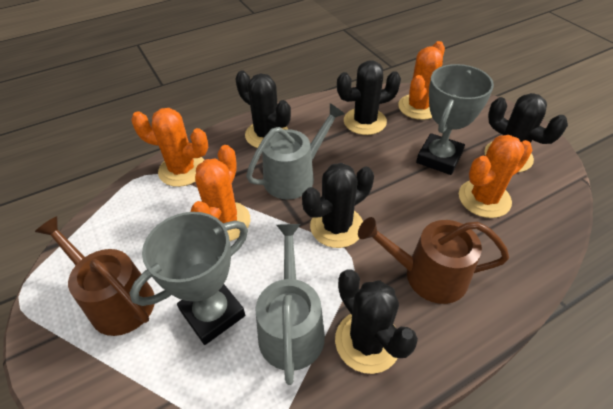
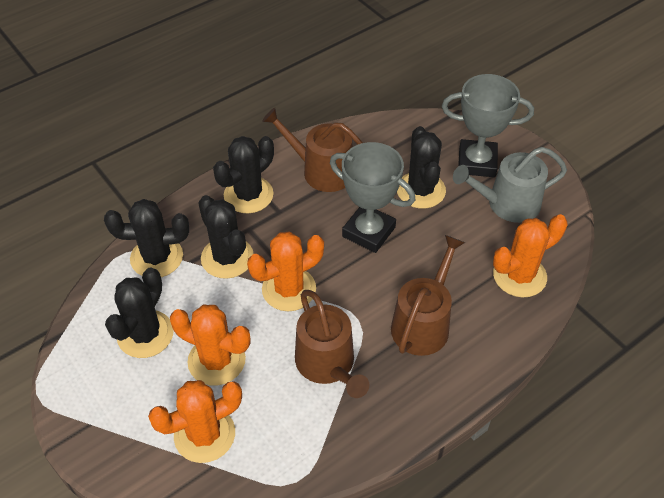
brown watering can: [35,216,154,336] [358,217,509,304] = 2 -> [262,107,363,192] [295,290,369,398] [391,235,465,356] = 3
grey watering can: [246,103,345,200] [255,224,325,385] = 2 -> [453,147,567,223] = 1

